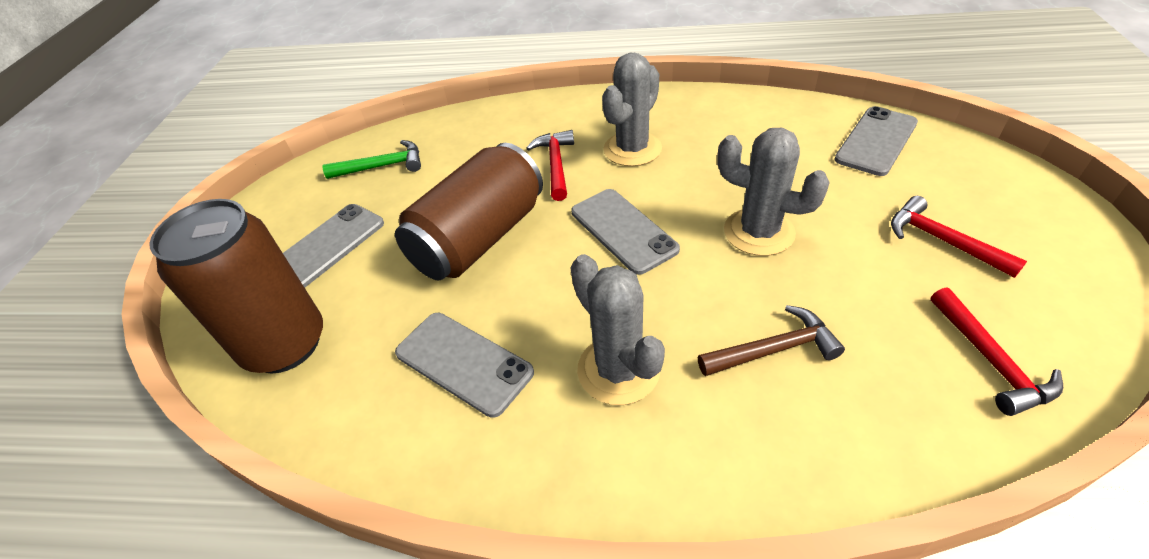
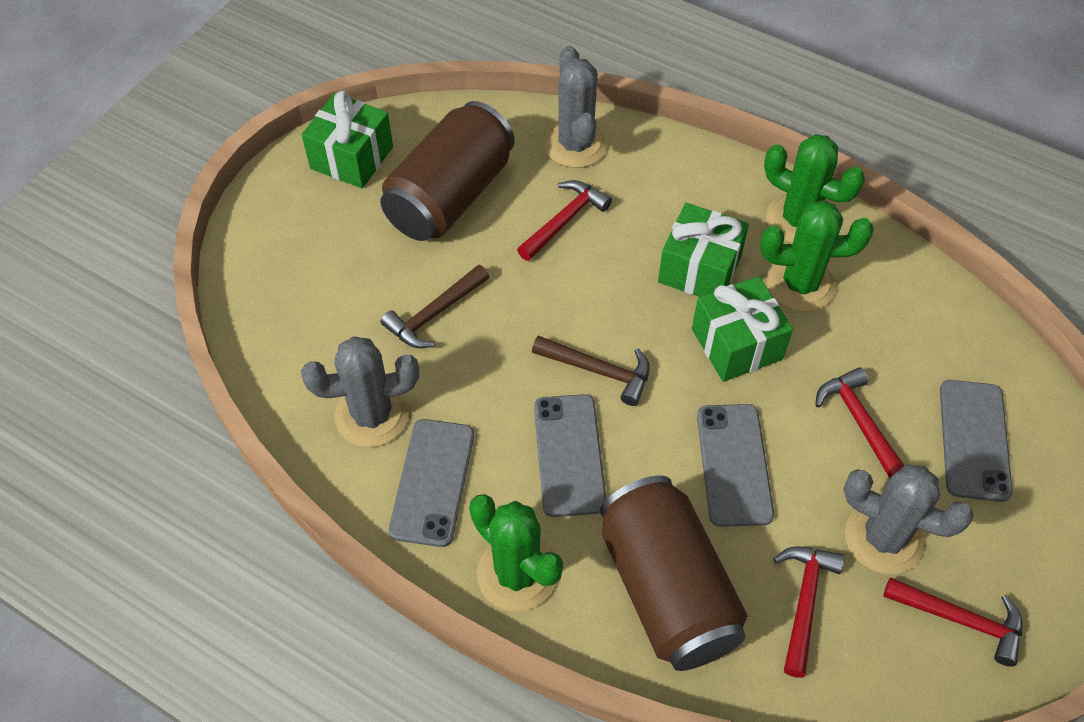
brown hammer: [698,305,845,376] = 1 -> [381,265,489,348] [532,335,650,406] = 2
green cactus: none = 0 -> [469,494,563,612] [761,200,874,312] [764,134,865,244] = 3
green gift: none = 0 -> [302,90,393,188] [658,203,749,297] [692,276,793,382] = 3
green hammer: [322,140,421,179] = 1 -> none = 0
red hammer: [526,130,574,201] [891,196,1027,278] [930,287,1063,416] = 3 -> [517,180,612,261] [774,546,845,678] [815,367,904,478] [883,578,1022,667] = 4

